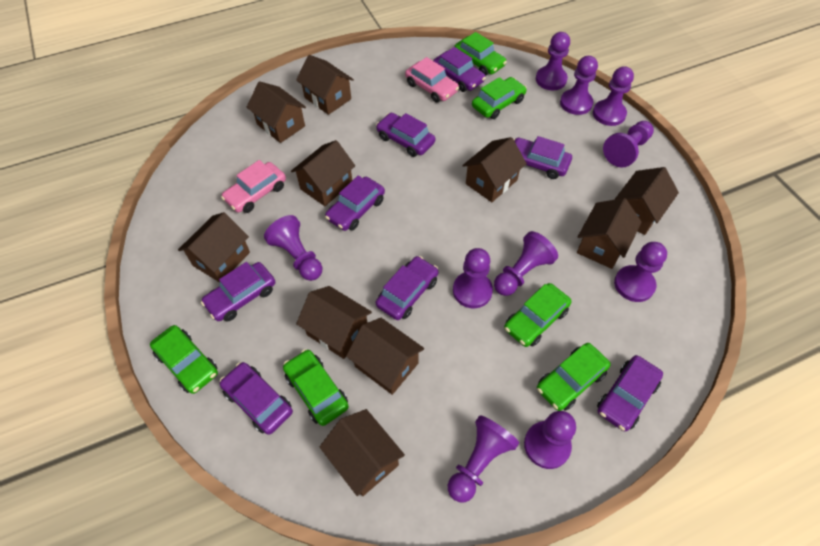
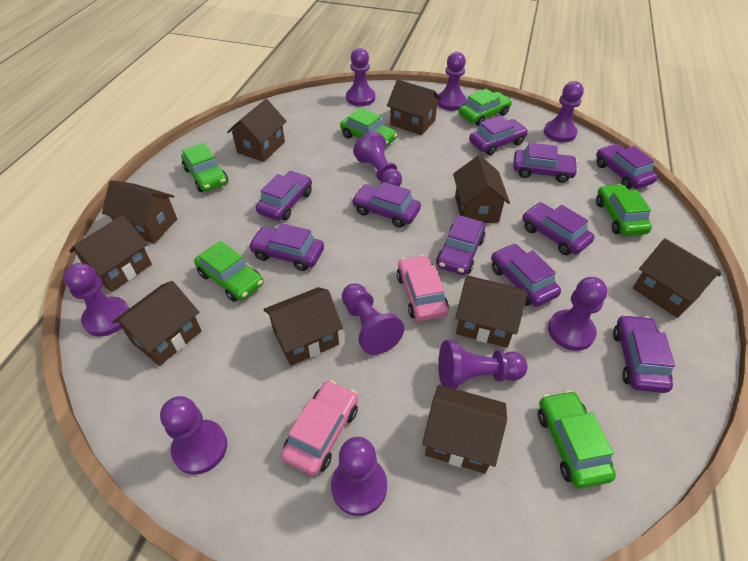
purple car: [201,262,275,322] [220,362,293,435] [325,175,385,231] [376,113,435,157] [376,256,438,320] [433,47,486,92] [514,136,572,179] [597,355,663,431] = 8 -> [248,223,324,271] [256,171,312,221] [352,182,421,228] [436,215,485,275] [469,116,528,155] [491,243,561,307] [513,142,578,183] [522,202,595,255] [596,144,658,189] [613,314,675,393] = 10

